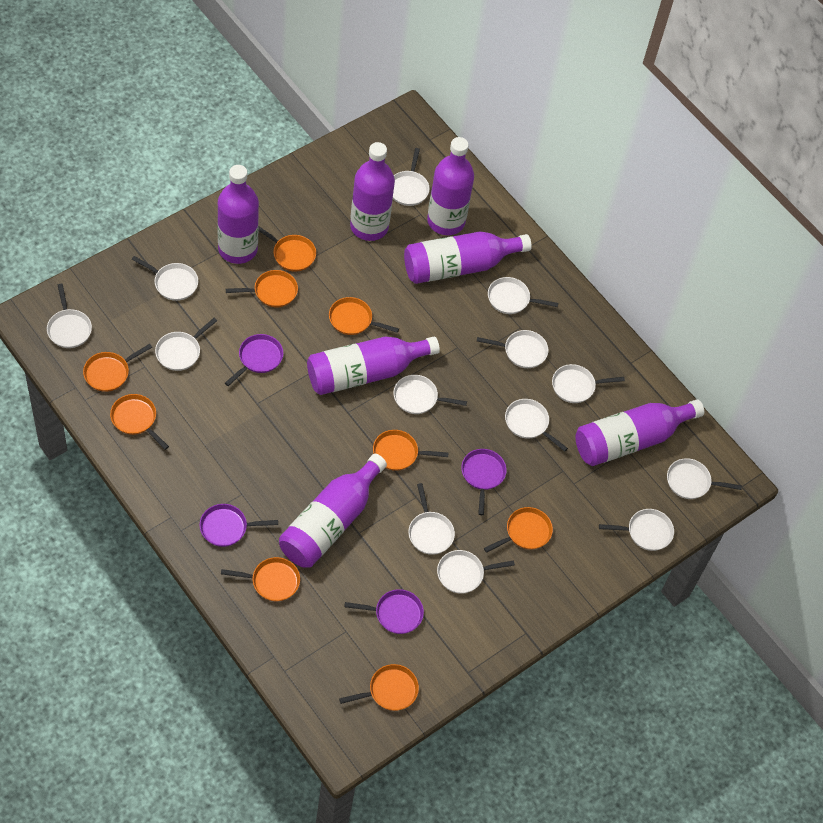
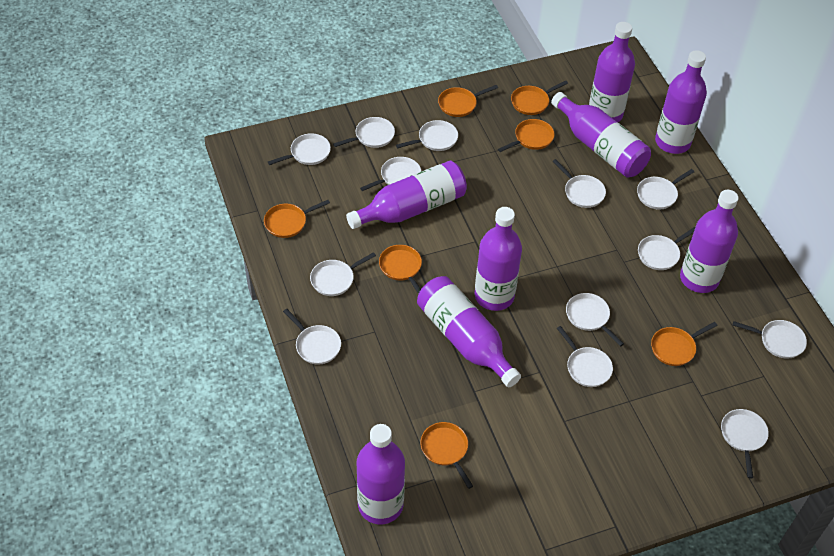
orange pan: [83,344,152,392] [110,394,169,450] [221,557,300,601] [226,270,298,307] [258,226,316,272] [329,297,399,335] [339,664,419,711] [373,430,448,471] [484,507,553,553] = 9 -> [264,200,330,238] [379,245,422,294] [420,422,473,489] [438,85,498,117] [498,119,555,152] [511,80,568,115] [651,322,717,366] = 7
purple bottle: [217,165,259,264] [279,454,387,568] [307,336,440,395] [350,142,395,241] [404,231,532,284] [427,137,474,235] [576,399,704,466] = 7 -> [346,161,467,229] [357,424,405,524] [417,276,521,387] [475,207,522,311] [551,92,651,177] [589,22,635,122] [655,50,707,154] [680,190,738,293] = 8
purple pan: [199,504,278,547] [225,334,283,386] [344,589,424,634] [461,449,507,515] = 4 -> none = 0

